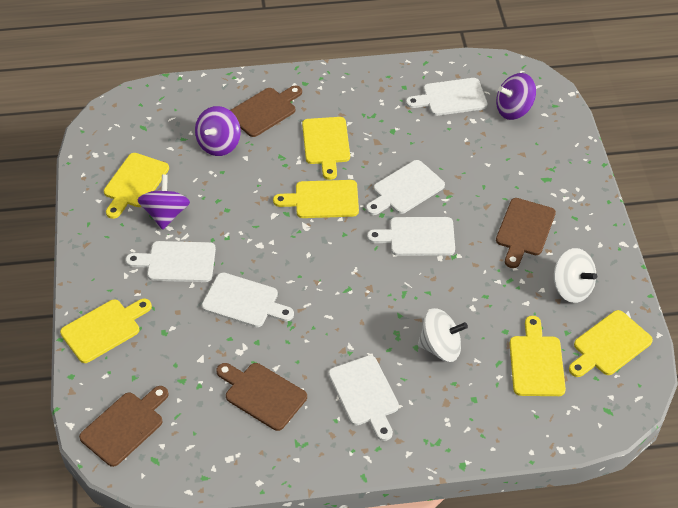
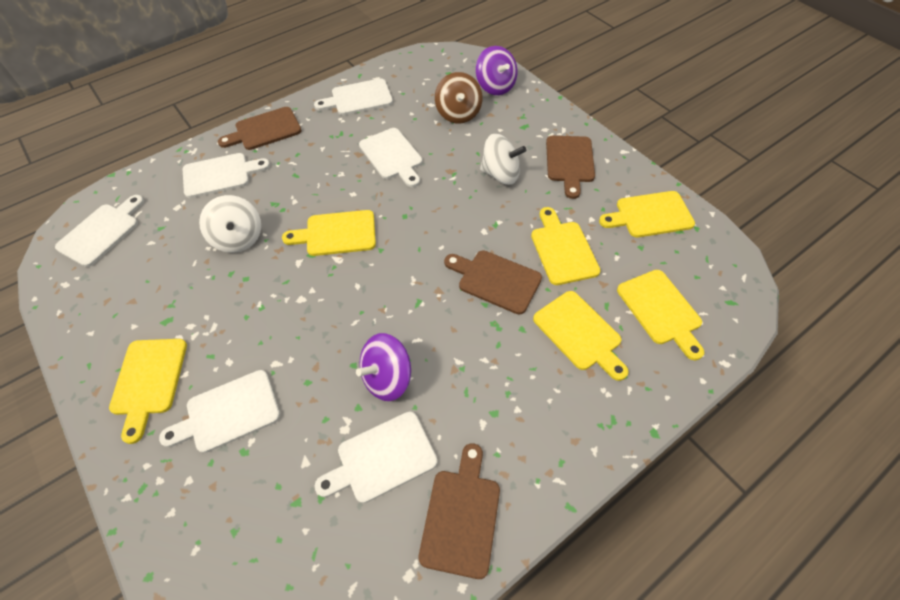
brown spinning top: none = 0 -> [435,72,482,123] = 1
purple spinning top: [138,174,190,230] [195,106,241,156] [496,73,536,120] = 3 -> [356,333,411,401] [476,46,518,95] = 2

